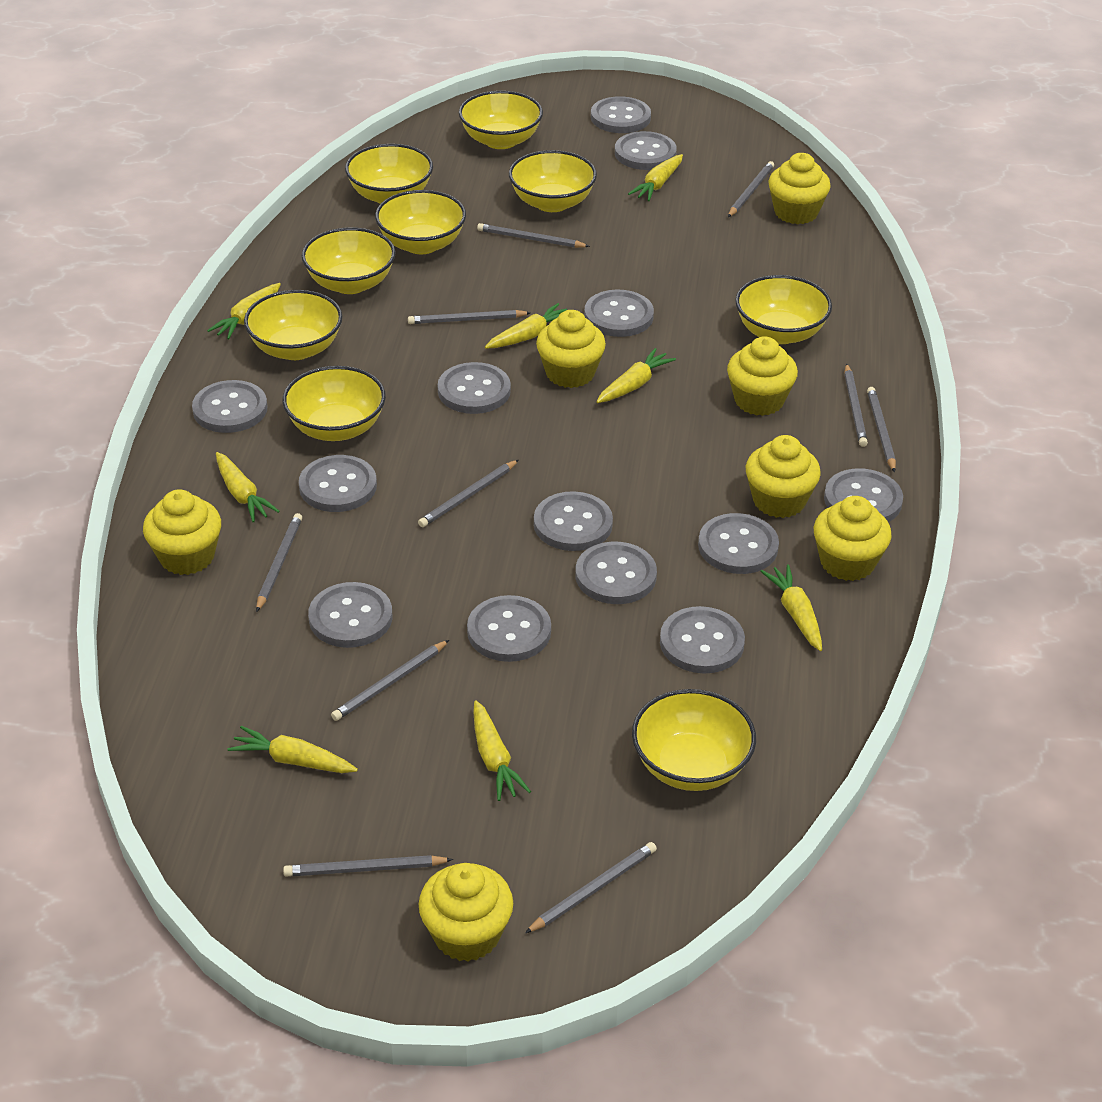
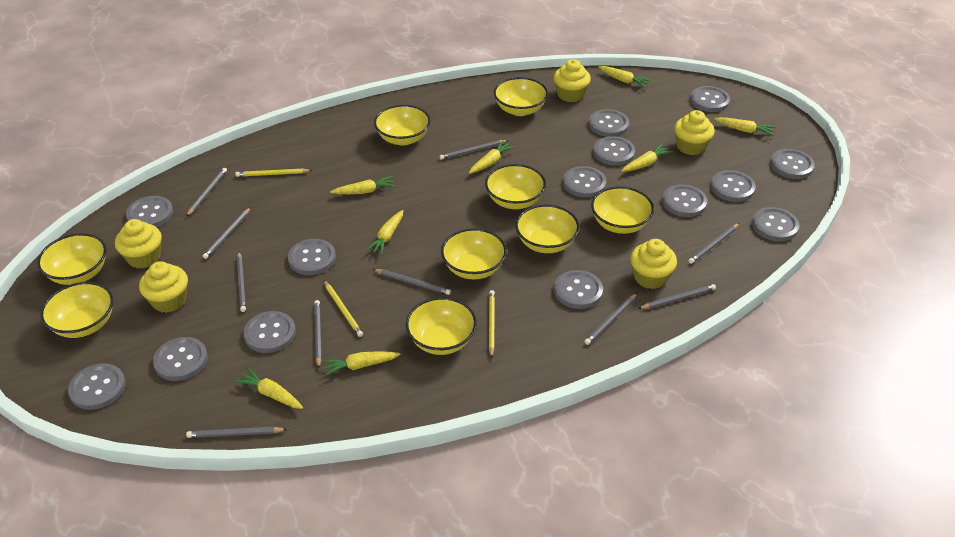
grey button: [192,380,267,433] [299,455,377,512] [308,582,392,648] [438,362,511,414] [467,595,551,662] [534,491,613,551] [575,542,657,604] [584,289,654,337] [591,96,651,133] [615,131,677,170] [660,606,745,673] [698,513,779,574] [824,468,903,522] = 13 -> [68,363,125,410] [126,196,173,227] [153,337,208,381] [243,311,296,353] [288,239,336,275] [554,270,603,309] [563,166,607,198] [589,109,629,137] [593,136,635,166] [662,185,708,217] [690,86,730,112] [711,170,756,202] [752,207,799,241] [770,149,815,179] = 14
yellow cupcake: [143,489,221,575] [418,863,513,962] [536,310,606,388] [727,336,798,416] [746,435,821,518] [768,153,831,224] [814,496,892,581] = 7 -> [115,219,162,269] [139,261,188,313] [554,59,591,102] [630,239,677,289] [674,110,715,155] = 5
yellow pencil: none = 0 -> [235,168,312,177] [324,280,363,337] [489,290,495,358] = 3

